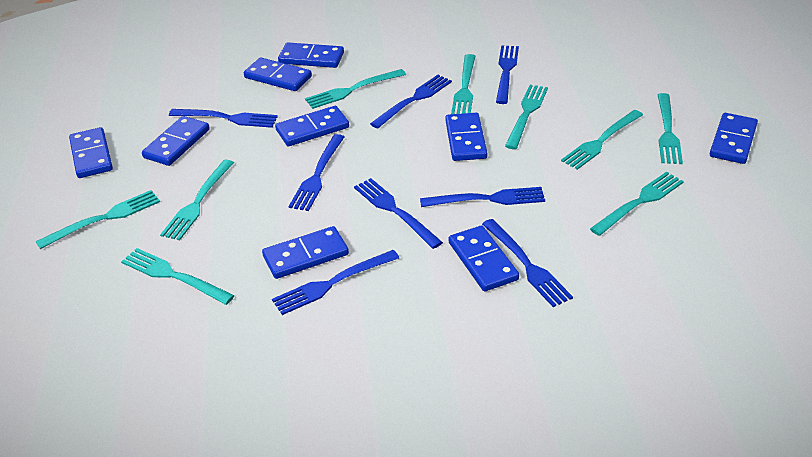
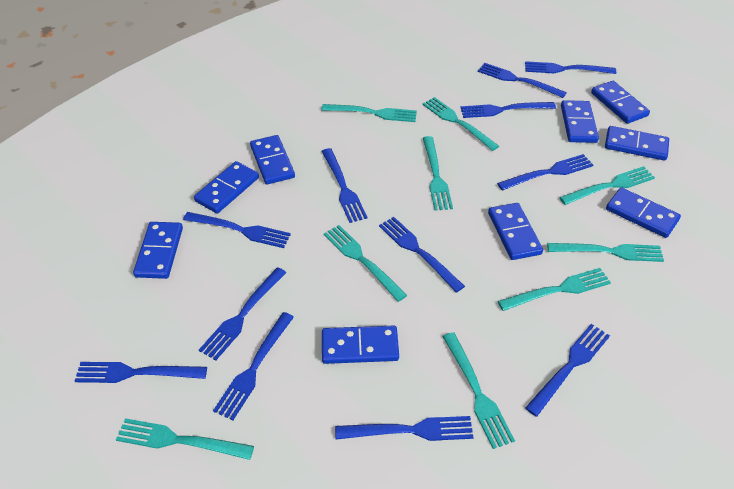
blue fork: [169,109,278,128] [272,250,399,315] [289,134,344,211] [354,178,443,249] [370,75,452,128] [420,187,545,207] [482,219,573,307] [496,45,519,104] = 8 -> [75,362,207,383] [183,212,291,248] [199,267,286,360] [213,312,294,420] [322,148,367,223] [335,416,474,441] [379,217,465,293] [460,102,556,118] [478,63,567,98] [497,154,593,190] [525,61,616,74] [525,324,610,417] = 12

